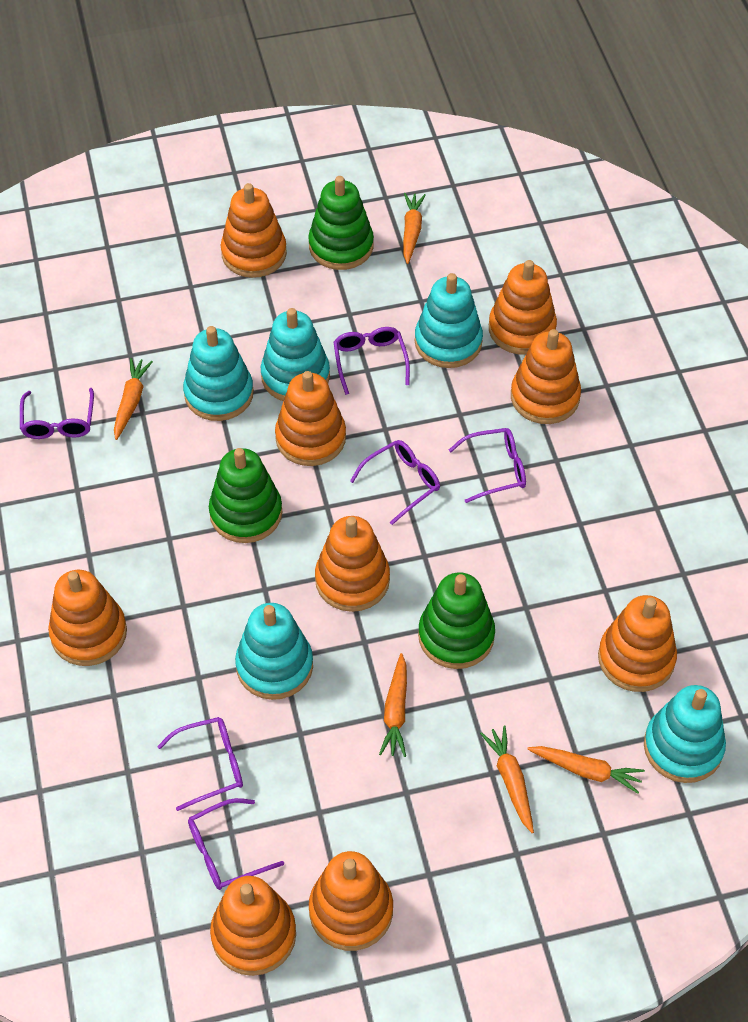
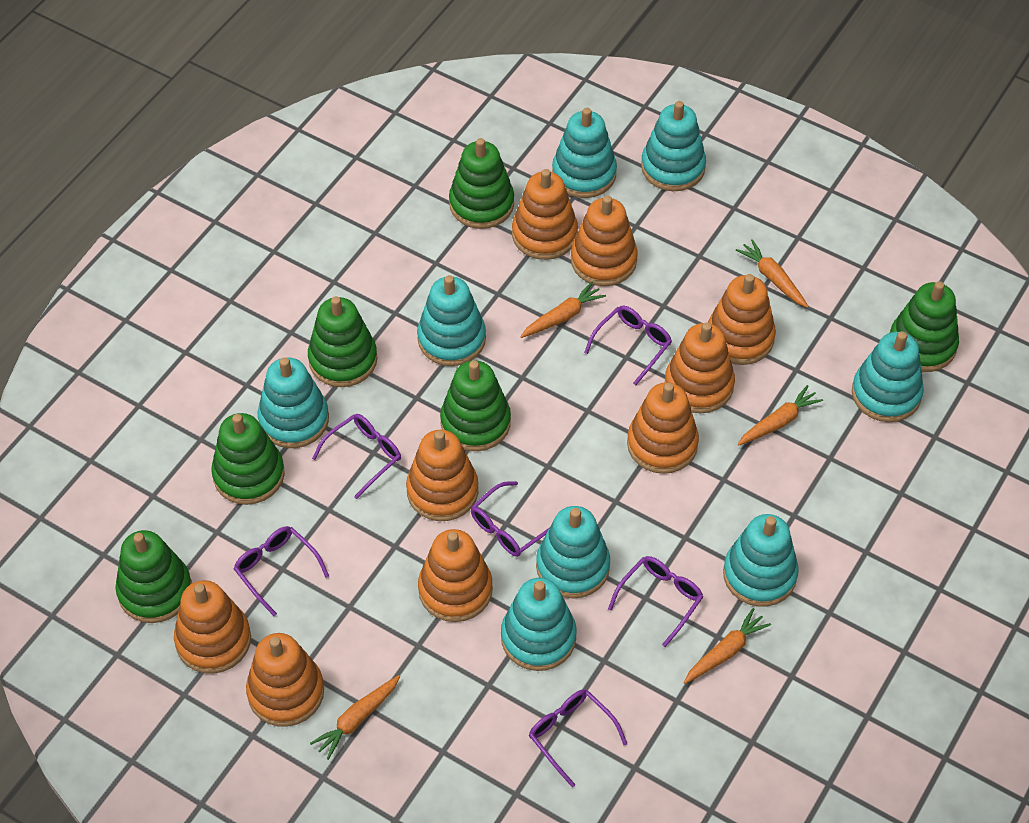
green stacking toy: [209,448,282,543] [308,176,374,270] [418,572,495,669] = 3 -> [115,530,192,623] [211,413,285,505] [308,296,377,387] [440,360,511,451] [449,138,514,229] [890,281,959,372] = 6
turquoise stacking toy: [183,326,254,421] [235,603,313,700] [261,308,330,401] [415,273,483,368] [644,685,726,783] = 5 -> [258,357,329,448] [417,275,486,366] [501,578,577,671] [536,506,610,599] [552,108,617,198] [641,101,706,191] [723,514,799,607] [852,331,924,422] = 8

